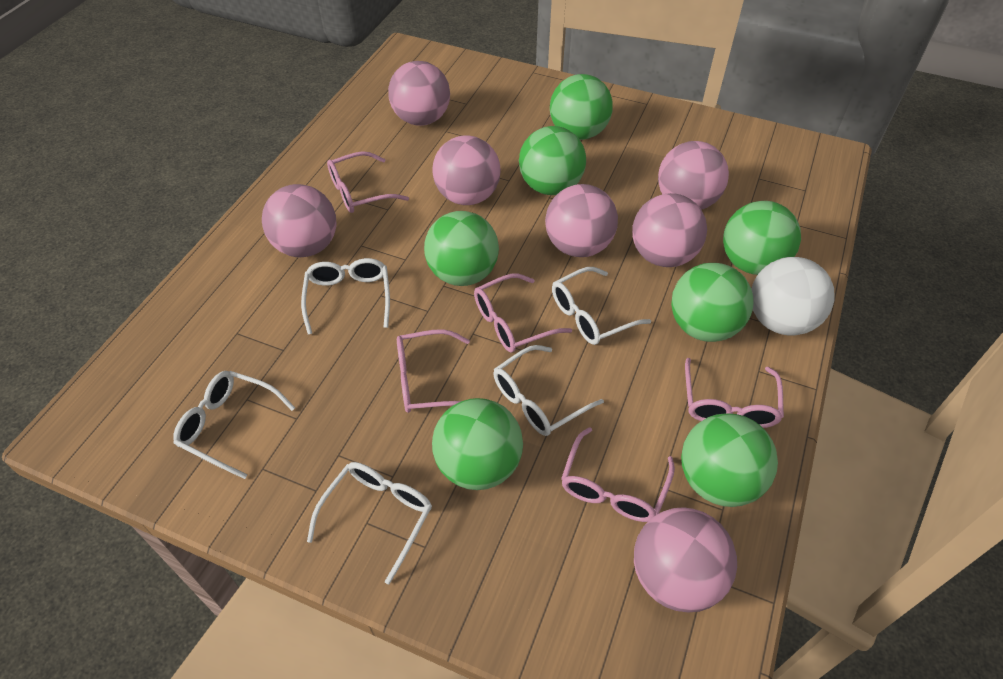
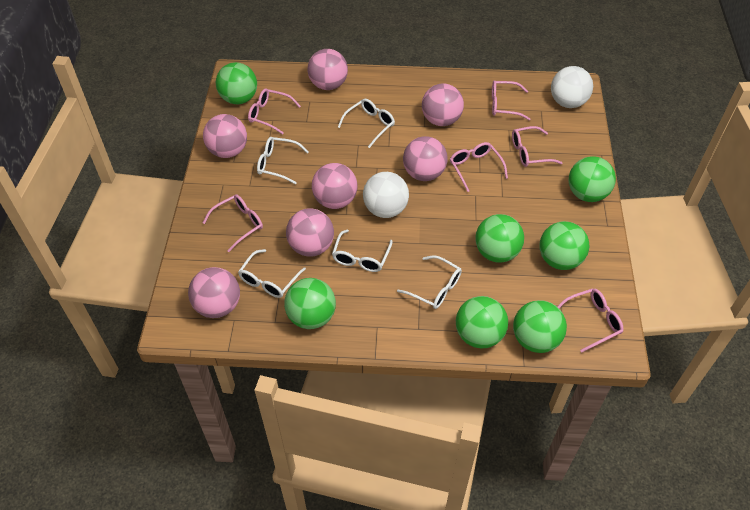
pink glasses: [327,151,409,213] [397,329,470,413] [474,274,572,353] [561,427,675,522] [685,358,784,428] = 5 -> [203,194,263,252] [248,89,301,135] [450,142,508,192] [492,80,530,120] [512,126,562,167] [557,288,623,353] = 6
white ball: [752,257,835,336] = 1 -> [363,172,409,218] [551,66,593,108] = 2

